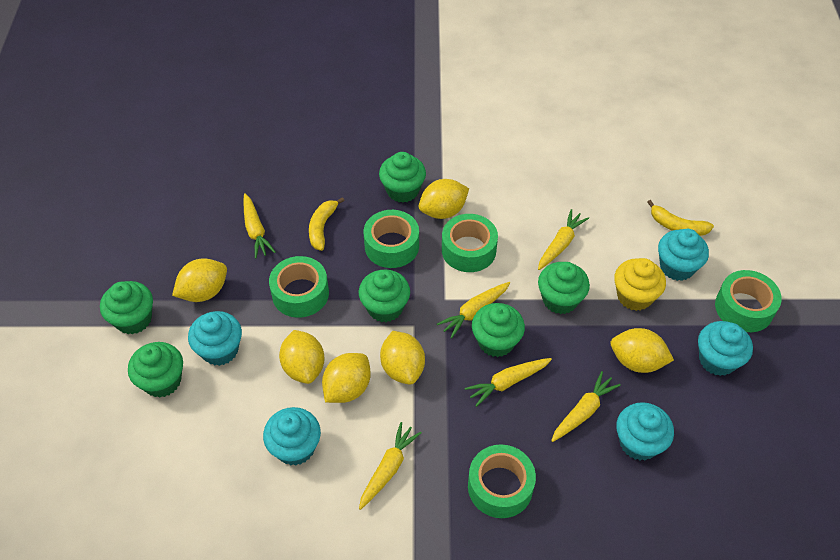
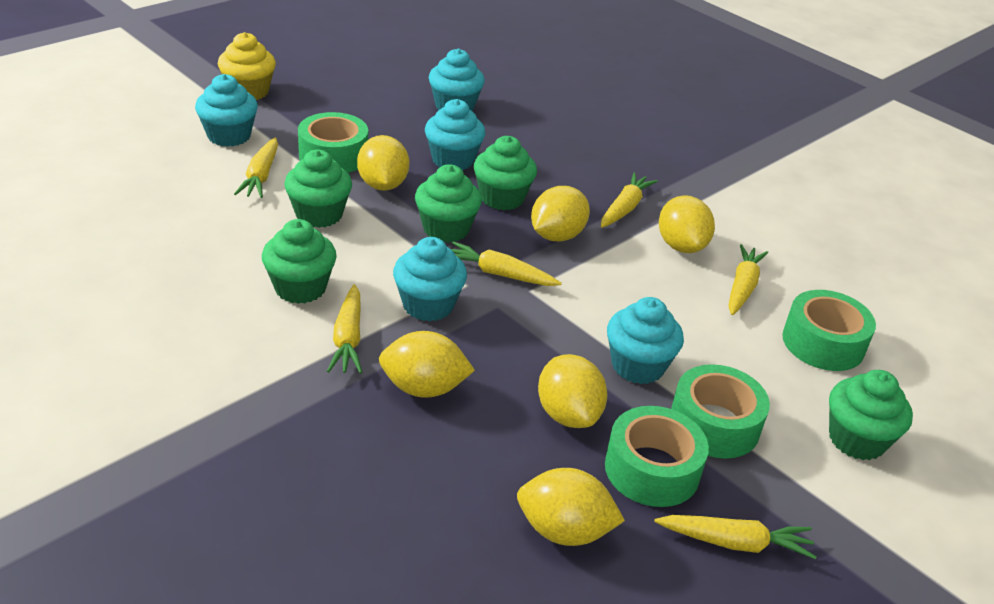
green cupcake: [100,281,153,334] [128,342,183,398] [359,270,410,322] [379,152,426,203] [472,303,525,357] [538,262,590,314] = 6 -> [262,219,337,304] [284,149,352,228] [415,164,482,243] [474,136,537,210] [829,370,913,460] = 5
green tape: [269,256,329,318] [364,210,419,268] [442,214,498,272] [468,444,536,518] [715,270,782,332] = 5 -> [298,112,368,173] [605,406,709,507] [671,364,770,459] [782,290,876,371] = 4
yellow banana: [309,197,345,251] [647,200,714,236] = 2 -> none = 0

